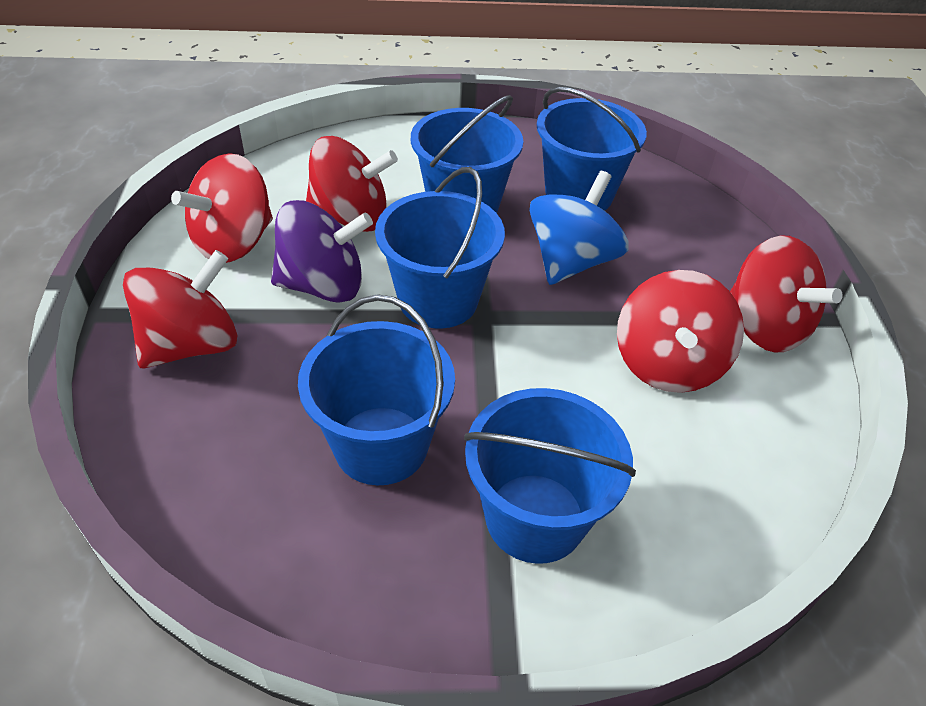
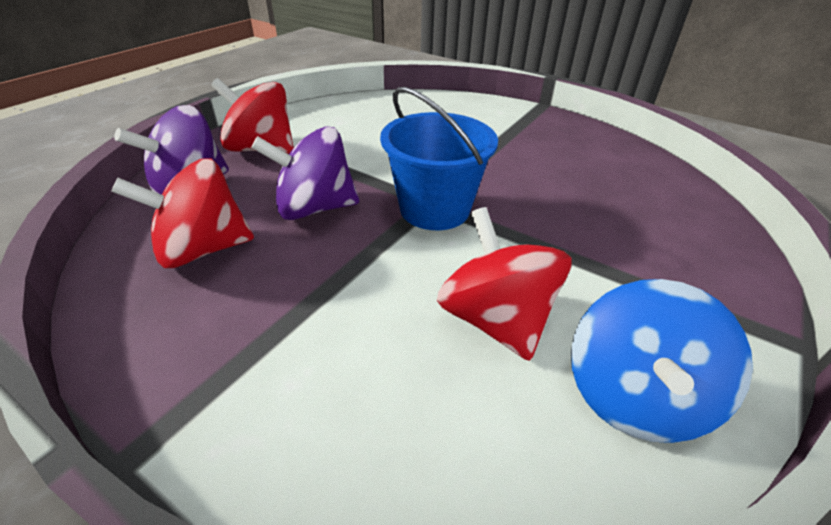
blue bucket: [298,295,455,485] [375,167,505,329] [411,95,523,213] [464,388,636,564] [537,87,647,211] = 5 -> [380,87,498,230] = 1
purple spinning top: [271,200,373,303] = 1 -> [114,105,229,195] [251,126,359,220] = 2
red spinning top: [123,250,238,368] [171,153,273,263] [306,136,398,232] [617,270,744,393] [730,235,843,353] = 5 -> [111,158,254,268] [211,78,294,154] [437,207,572,361] = 3

